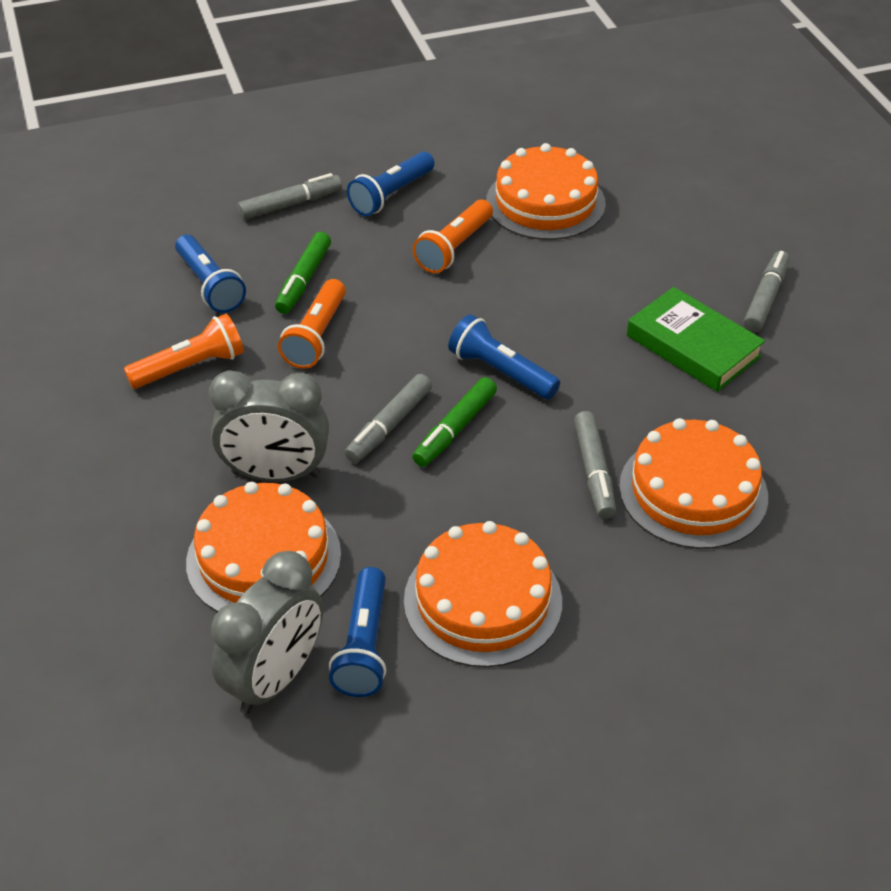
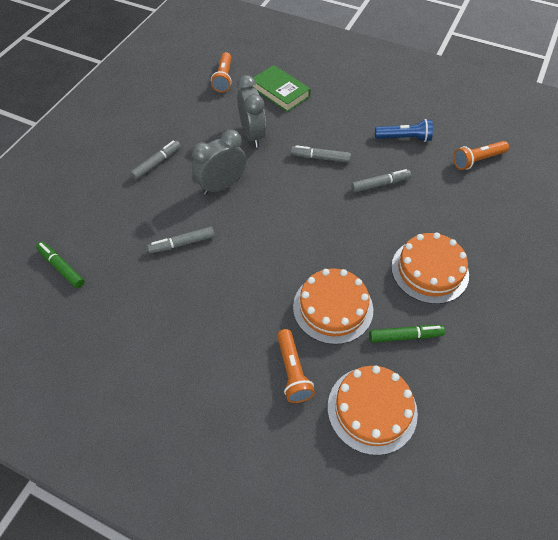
blue flashlight: [175,235,246,313] [329,567,386,697] [347,152,434,216] [448,314,560,399] = 4 -> [375,119,433,142] = 1
orange cake: [186,482,341,612] [404,521,562,667] [486,143,606,240] [619,418,768,549] = 4 -> [293,268,373,344] [328,366,418,455] [391,232,469,304] = 3

